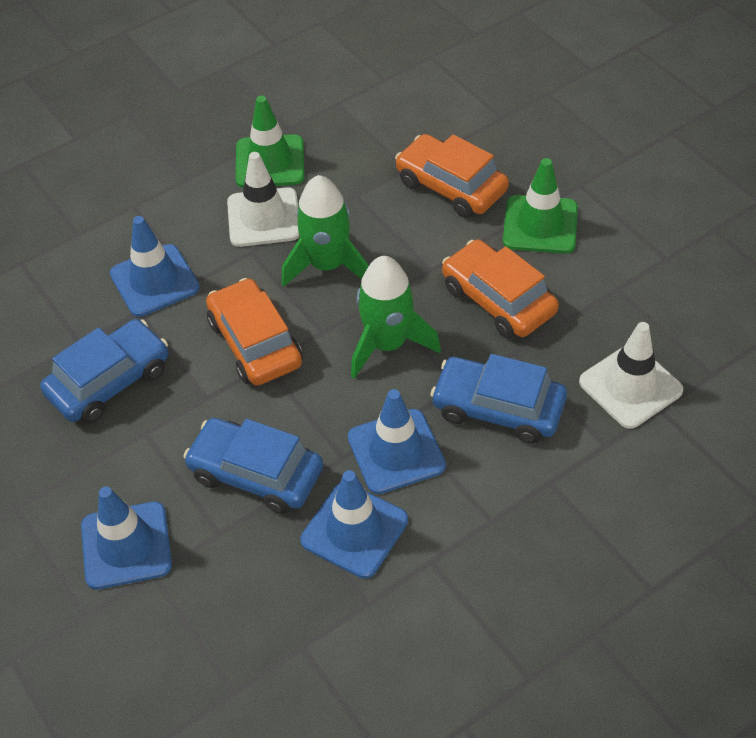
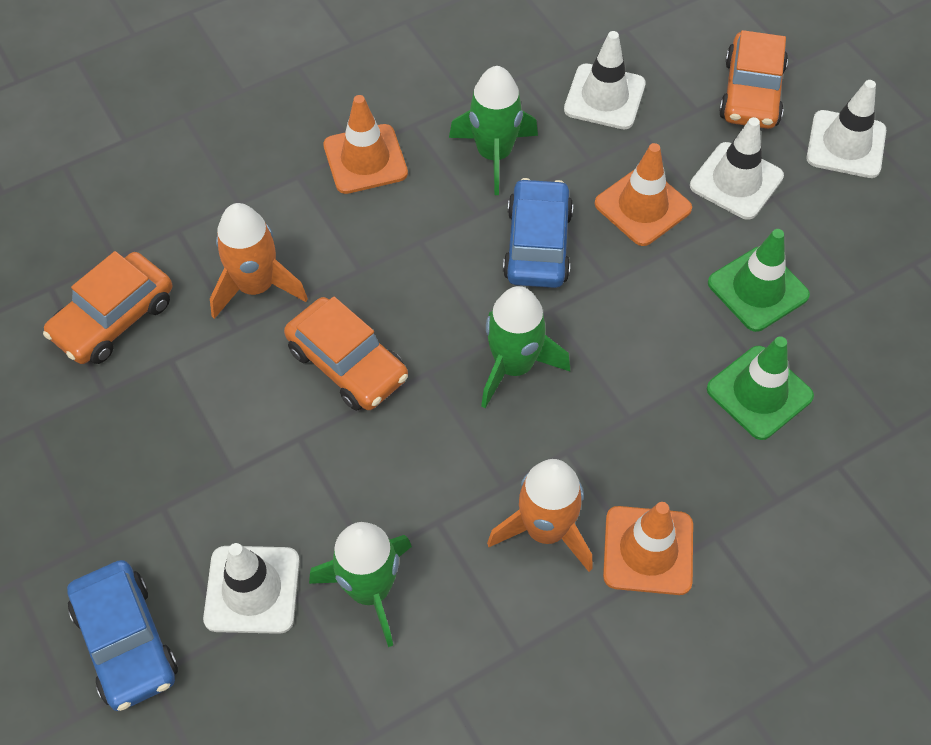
blue car: [40,319,169,424] [183,418,323,514] [430,354,567,444] = 3 -> [67,560,178,711] [503,178,573,288] = 2
blue traffic cone: [81,487,172,590] [110,216,200,317] [301,470,408,579] [348,389,446,494] = 4 -> none = 0
green rocket: [282,175,369,287] [351,256,441,379] = 2 -> [309,522,412,647] [449,66,538,195] [481,286,570,408] = 3
orange rocket: none = 0 -> [210,203,308,319] [487,459,593,572] = 2
orange traffic cone: none = 0 -> [323,95,408,194] [595,143,692,246] [603,502,693,595] = 3
white traffic cone: [227,152,300,247] [579,322,683,429] = 2 -> [203,543,300,634] [564,31,646,129] [690,117,784,220] [806,80,886,178] = 4

